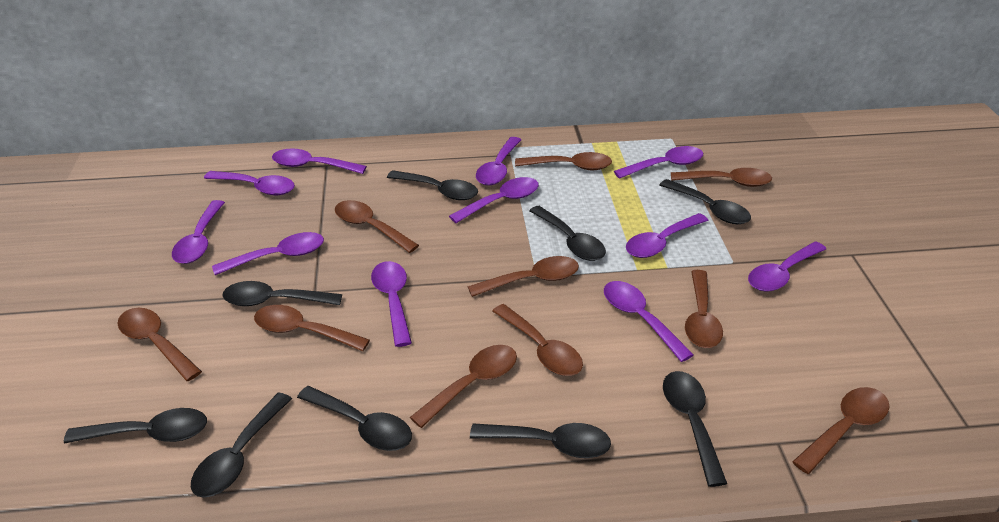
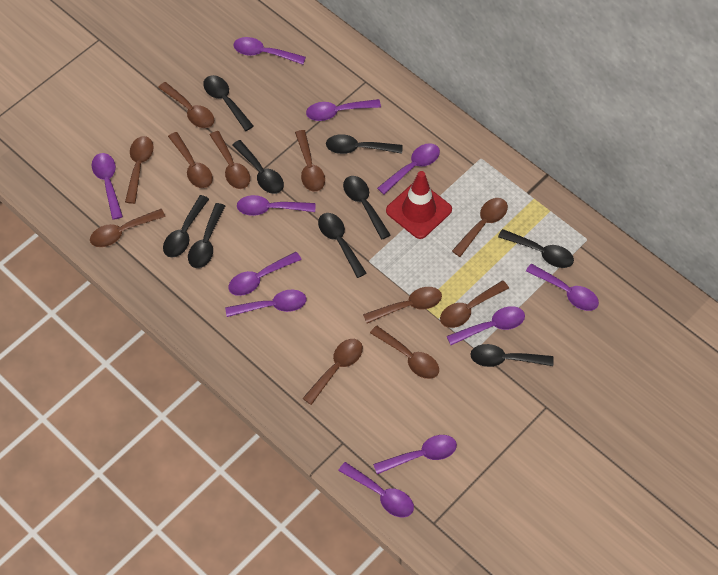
brown spoon: [117,308,202,381] [254,305,370,351] [335,200,419,253] [410,345,517,428] [468,256,579,297] [492,304,583,376] [515,152,612,170] [671,168,772,187] [685,270,723,348] [792,387,890,474] = 10 -> [90,209,166,247] [125,136,154,204] [158,82,214,128] [168,132,213,188] [210,131,250,189] [295,130,325,192] [302,339,363,405] [363,287,442,323] [370,326,439,379] [440,280,509,328] [452,198,508,257] = 11
red traffic cone: none = 0 -> [386,171,452,239] = 1

